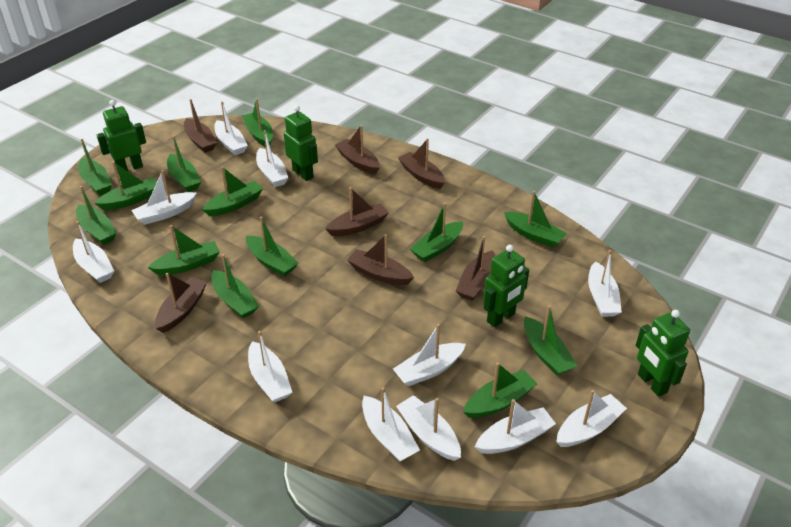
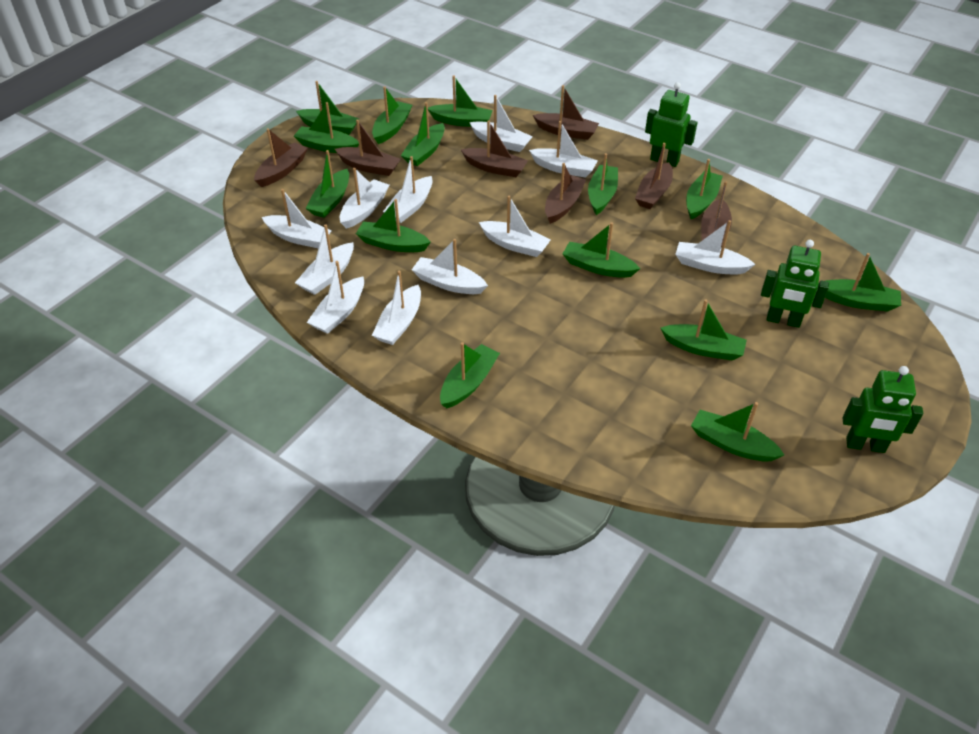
green boat: [76,186,117,245] [78,139,112,195] [94,161,157,210] [147,225,220,275] [167,136,201,192] [202,166,263,216] [211,254,259,318] [242,99,273,147] [246,216,299,276] [410,203,463,262] [463,362,537,418] [504,191,567,248] [524,305,577,376] = 13 -> [294,102,359,153] [296,81,359,135] [305,150,349,218] [356,199,431,252] [372,86,412,144] [401,102,445,166] [428,76,493,127] [440,342,500,409] [563,222,640,278] [588,153,618,215] [661,299,747,361] [686,159,723,219] [691,402,784,462] [818,253,901,312] = 14
green robot: [97,100,146,171] [284,105,318,181] [483,245,529,327] [636,310,690,397] = 4 -> [645,82,698,167] [761,240,829,328] [842,366,923,453] = 3

